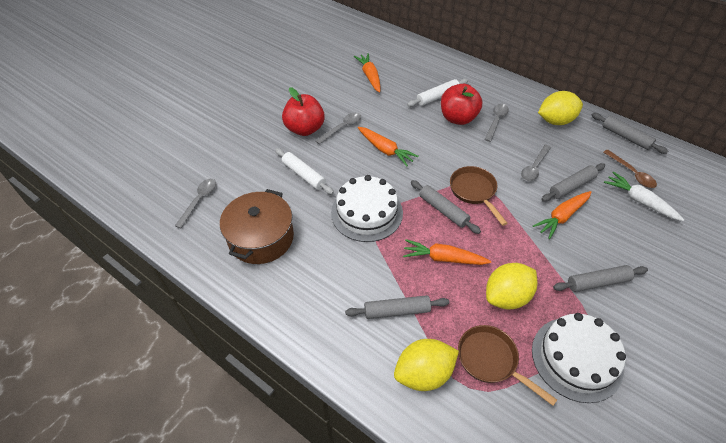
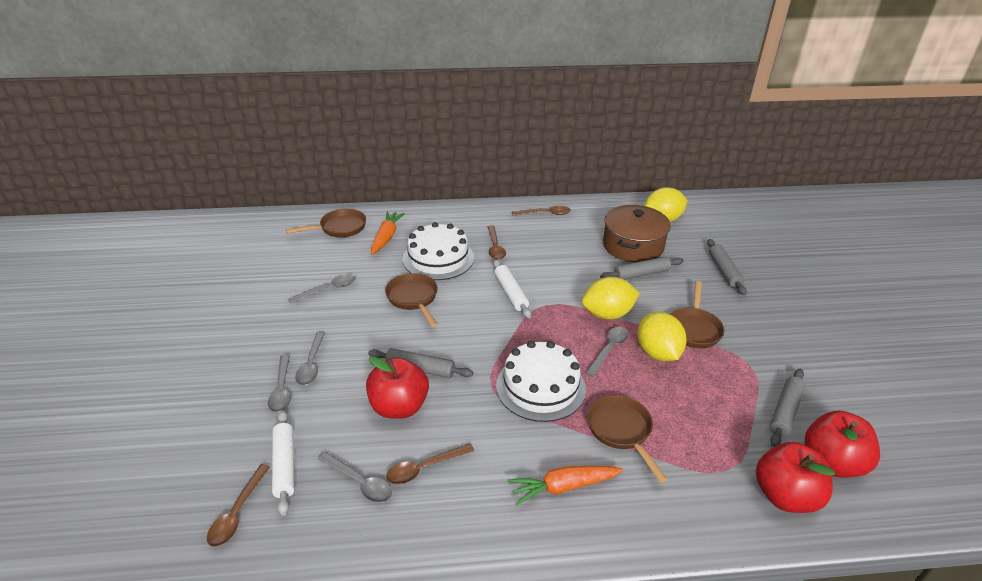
brown pan: [450,166,508,226] [458,325,557,406] = 2 -> [286,209,366,237] [385,273,438,327] [587,395,667,483] [670,281,724,348] = 4
brown spoon: [603,150,657,188] = 1 -> [207,464,270,547] [386,443,474,484] [488,225,506,260] [512,206,571,216] = 4
grey rolling pin: [345,295,450,319] [411,180,481,234] [541,163,605,202] [553,265,648,292] [592,113,668,154] = 5 -> [368,348,473,378] [600,256,684,280] [707,239,747,295] [770,369,805,447] = 4
grey spoon: [175,179,216,228] [316,113,361,145] [484,104,509,142] [521,144,551,181] = 4 -> [268,354,291,412] [288,274,356,304] [295,332,325,385] [318,451,392,503] [586,327,628,377] = 5
orange carrot: [354,53,381,93] [358,127,418,166] [403,239,491,265] [533,191,591,239] = 4 -> [371,211,405,255] [508,466,623,505] = 2
red apple: [282,87,325,136] [441,84,482,125] = 2 -> [366,356,429,419] [756,442,835,513] [805,411,880,478] = 3
white carrot: [604,172,684,221] = 1 -> none = 0

